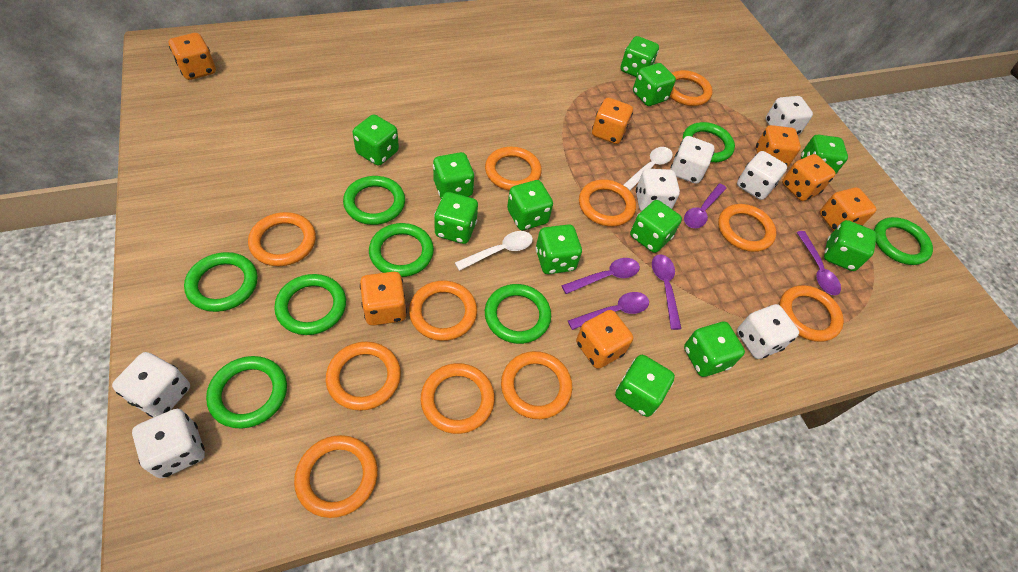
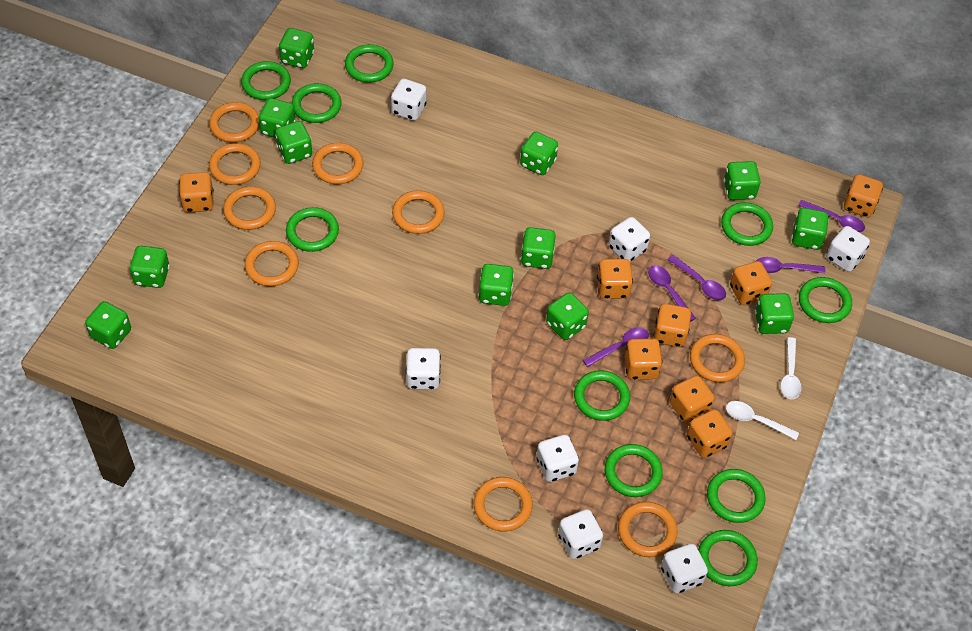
green ring: [184,252,258,312] [206,356,287,428] [274,274,346,335] [343,176,405,225] [369,223,434,277] [485,284,551,344] [683,122,735,162] [874,217,933,265] = 8 -> [241,61,291,100] [286,207,339,252] [292,83,342,123] [345,44,394,83] [574,370,630,421] [605,444,663,497] [698,530,758,586] [707,469,766,523] [721,202,773,246] [799,277,852,323] = 10
orange dice: [169,33,216,80] [360,272,407,326] [576,310,633,369] [592,98,633,144] [756,125,801,167] [782,154,836,201] [820,187,876,232] = 7 -> [179,172,214,213] [597,259,633,299] [625,338,662,380] [653,304,691,347] [670,376,715,424] [687,409,732,458] [730,261,772,305] [844,174,883,217] = 8
orange ring: [248,212,316,266] [294,435,378,518] [326,341,401,411] [409,281,477,341] [420,363,495,434] [485,147,542,191] [501,351,572,419] [579,180,636,227] [670,70,713,106] [718,204,776,252] [779,285,844,342] = 11 -> [209,102,259,143] [209,143,261,185] [223,186,276,230] [245,241,299,287] [312,143,363,184] [392,190,445,234] [474,477,533,531] [618,502,678,557] [690,334,745,382] = 9

